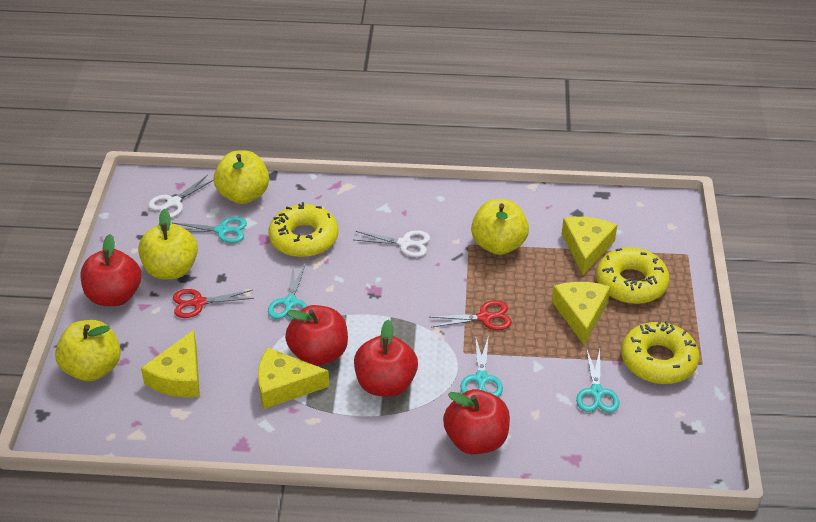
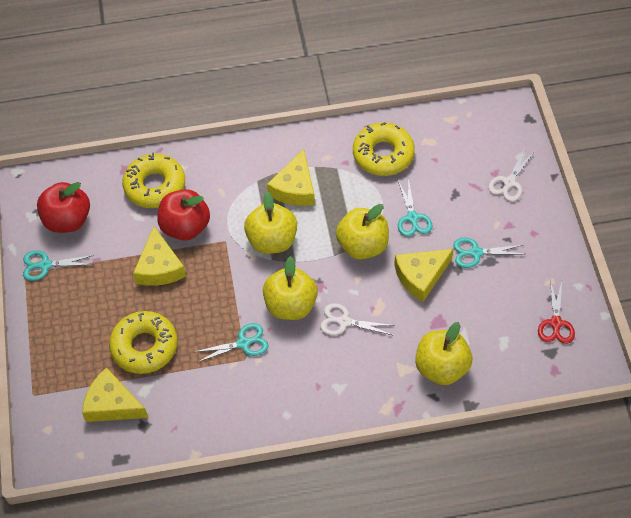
red apple: [80,234,141,306] [285,305,348,366] [354,319,418,397] [443,389,510,454] = 4 -> [37,182,90,233] [157,189,210,241] = 2
red scissors: [173,289,254,318] [430,300,512,330] = 2 -> [538,279,575,344] = 1

